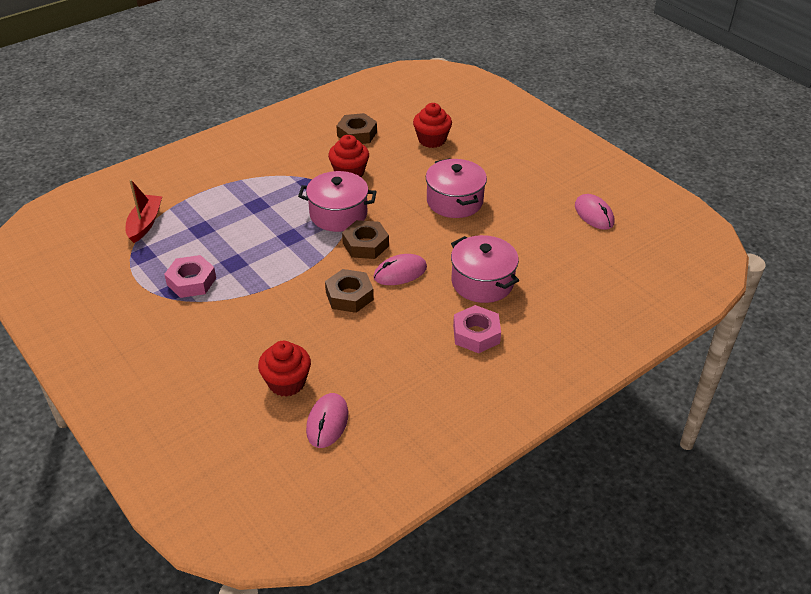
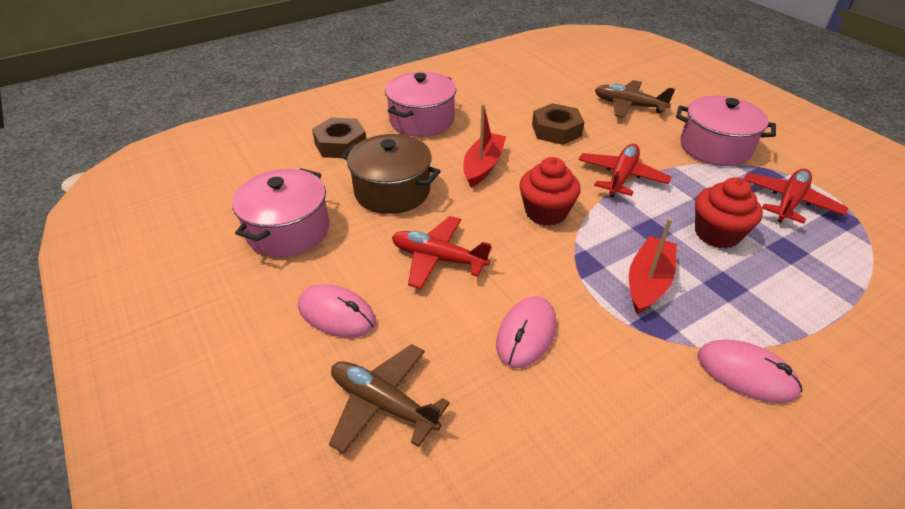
brown nut: [325,269,374,313] [337,113,377,144] [342,220,389,259] = 3 -> [312,118,366,158] [532,103,584,145] = 2
brown plane: none = 0 -> [329,344,450,454] [595,80,675,118] = 2
brown pot: none = 0 -> [341,134,441,214] = 1
pink nut: [164,255,216,298] [453,305,501,353] = 2 -> none = 0
red boat: [126,180,162,243] = 1 -> [463,104,506,187] [629,218,677,314] = 2
red cupcake: [258,341,311,397] [328,135,369,177] [413,103,452,148] = 3 -> [519,157,581,226] [695,177,763,248] = 2
red plane: none = 0 -> [392,216,492,289] [579,144,671,198] [744,169,848,224] = 3

